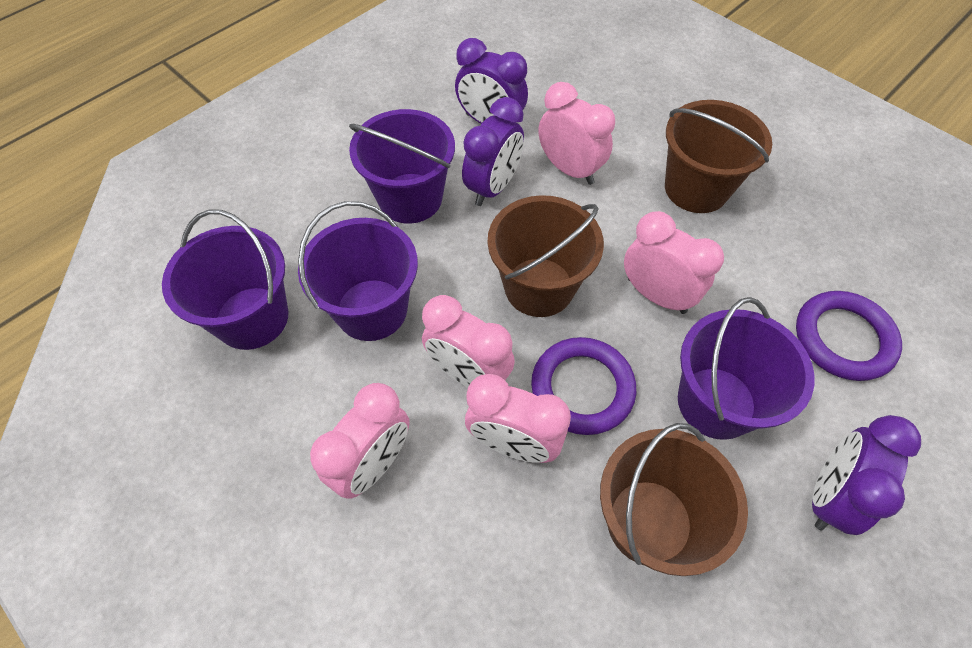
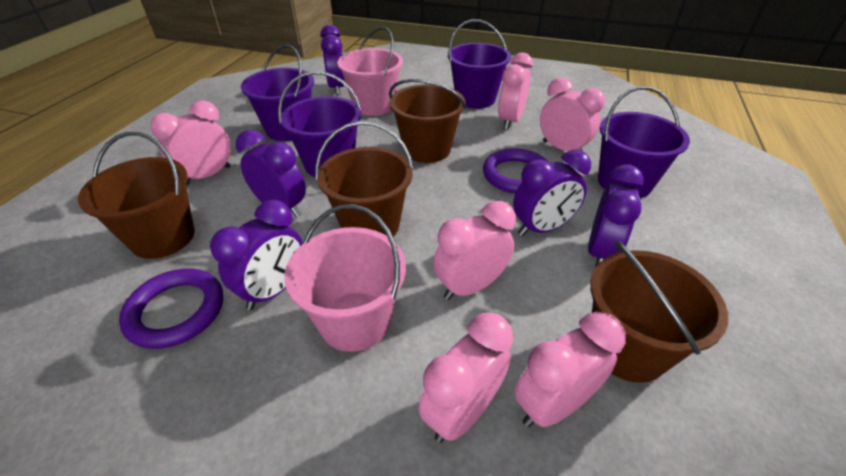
brown bucket: [487,195,604,317] [600,423,748,576] [665,100,772,213] = 3 -> [78,132,195,259] [315,121,414,236] [389,79,466,163] [590,241,728,383] = 4
pink bucket: none = 0 -> [284,204,406,352] [337,27,403,116] = 2
pink clock: [310,383,410,499] [422,295,515,387] [465,374,571,463] [538,82,615,185] [624,211,724,314] = 5 -> [150,100,231,185] [418,313,513,443] [433,201,516,300] [498,53,533,130] [514,312,626,427] [540,77,605,151] = 6
purple clock: [455,38,528,124] [462,97,524,206] [812,415,921,535] = 3 -> [210,200,303,310] [236,130,306,218] [320,25,346,95] [513,150,591,236] [588,165,644,268] = 5

